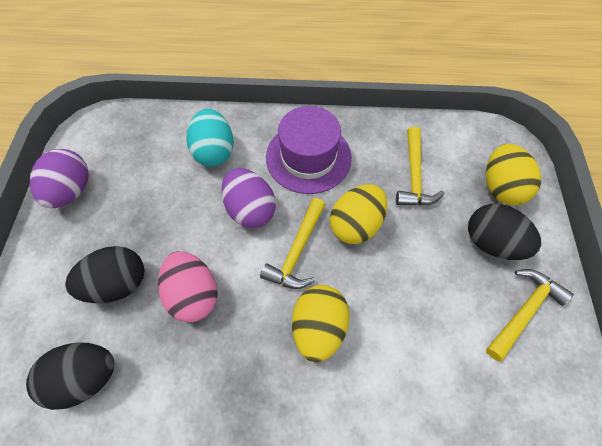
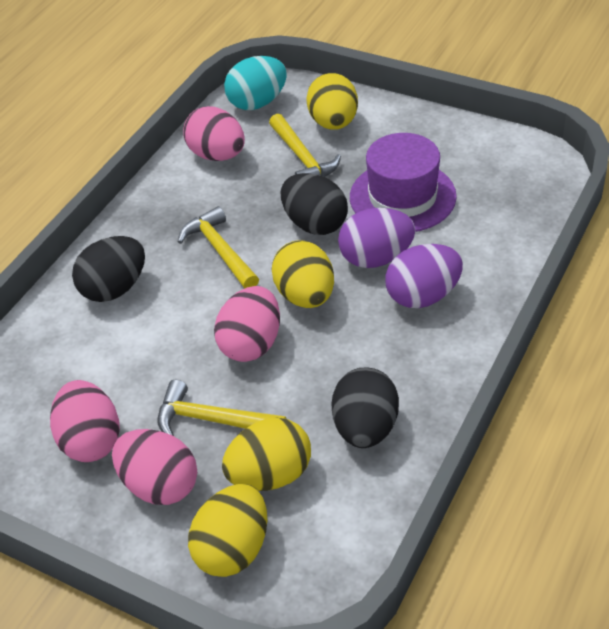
pink egg: [158,251,218,322] = 1 -> [50,380,120,462] [112,429,197,505] [183,106,245,161] [214,286,280,362] = 4
yellow egg: [292,285,350,362] [330,184,388,244] [486,144,541,205] = 3 -> [188,484,267,577] [222,417,311,491] [272,240,334,308] [306,73,358,130] = 4

